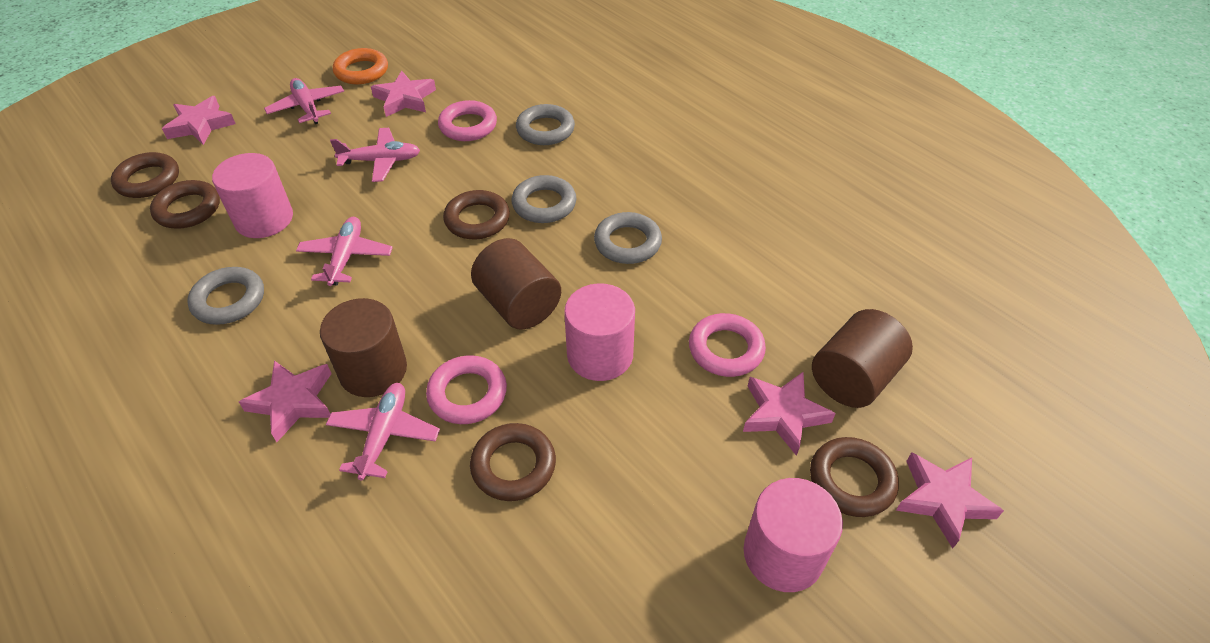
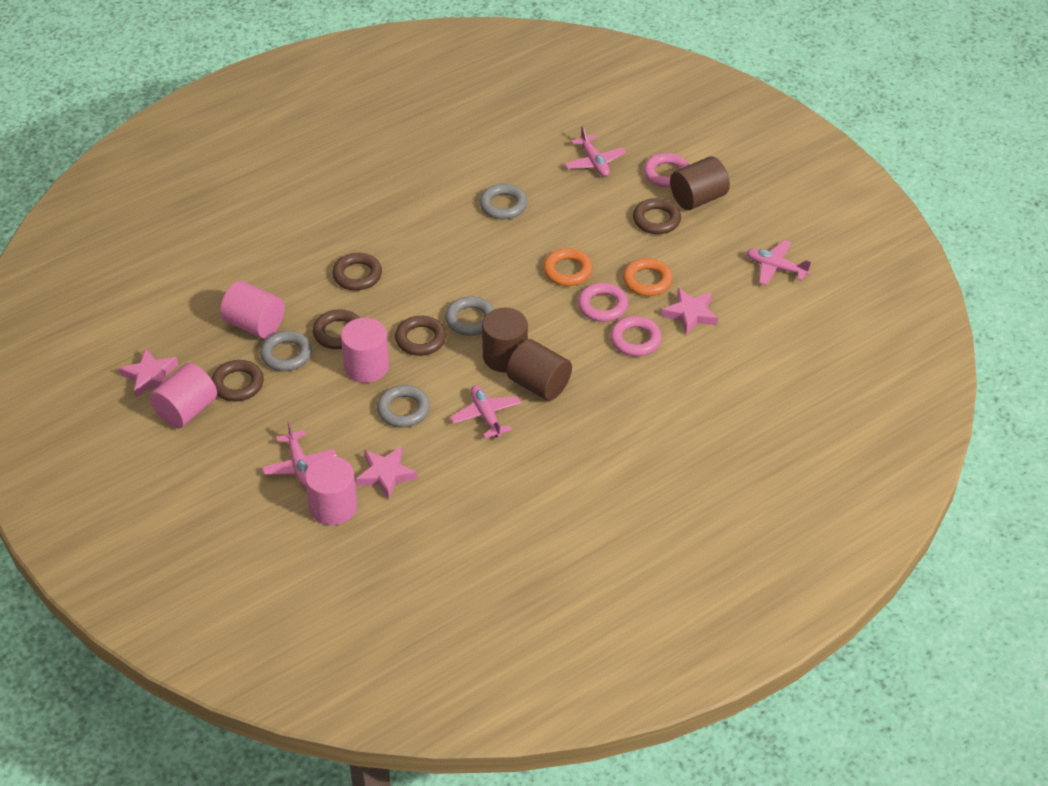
orange ring: [333,48,388,84] = 1 -> [543,248,593,286] [623,258,673,296] = 2
pink cylinder: [212,153,293,238] [564,283,635,381] [744,478,843,592] = 3 -> [150,363,217,428] [220,281,285,339] [305,456,357,525] [341,318,389,383] = 4
pink star: [162,96,236,145] [239,360,332,442] [371,71,436,117] [743,372,836,456] [896,452,1004,548] = 5 -> [119,348,179,398] [356,446,417,499] [661,288,718,335] = 3

